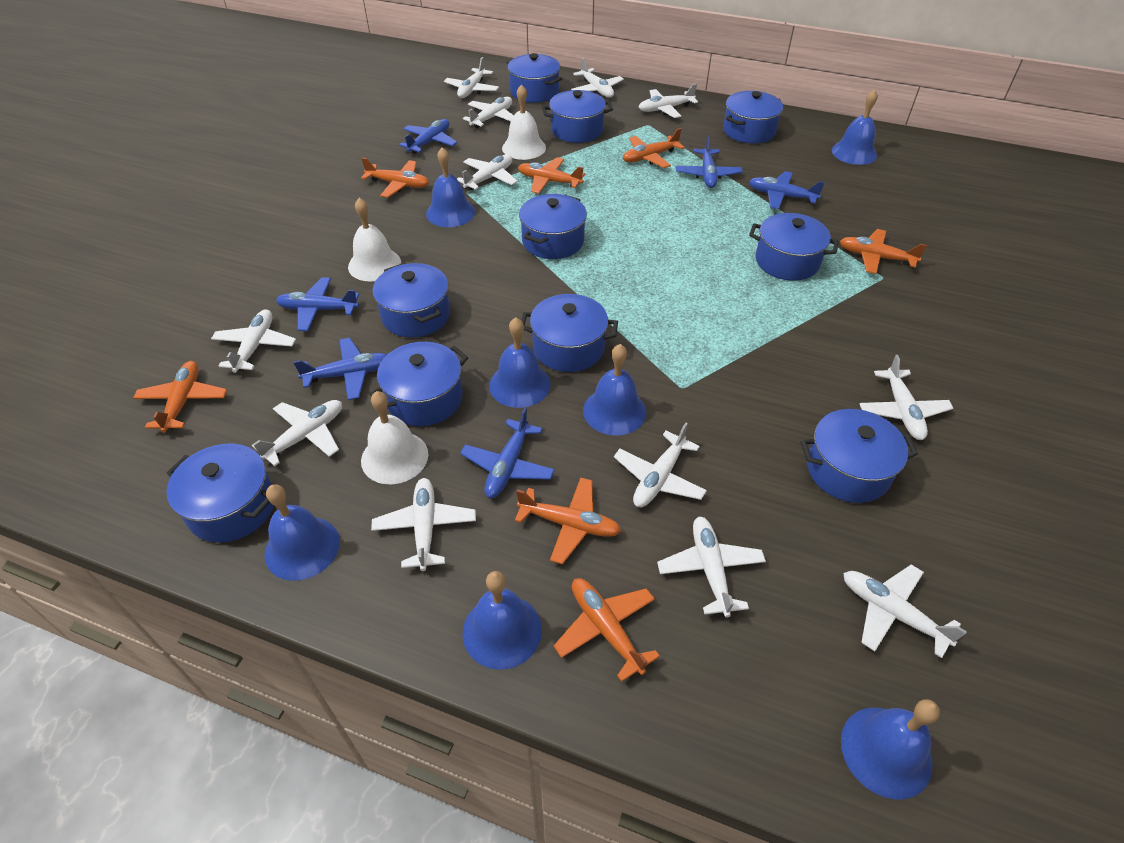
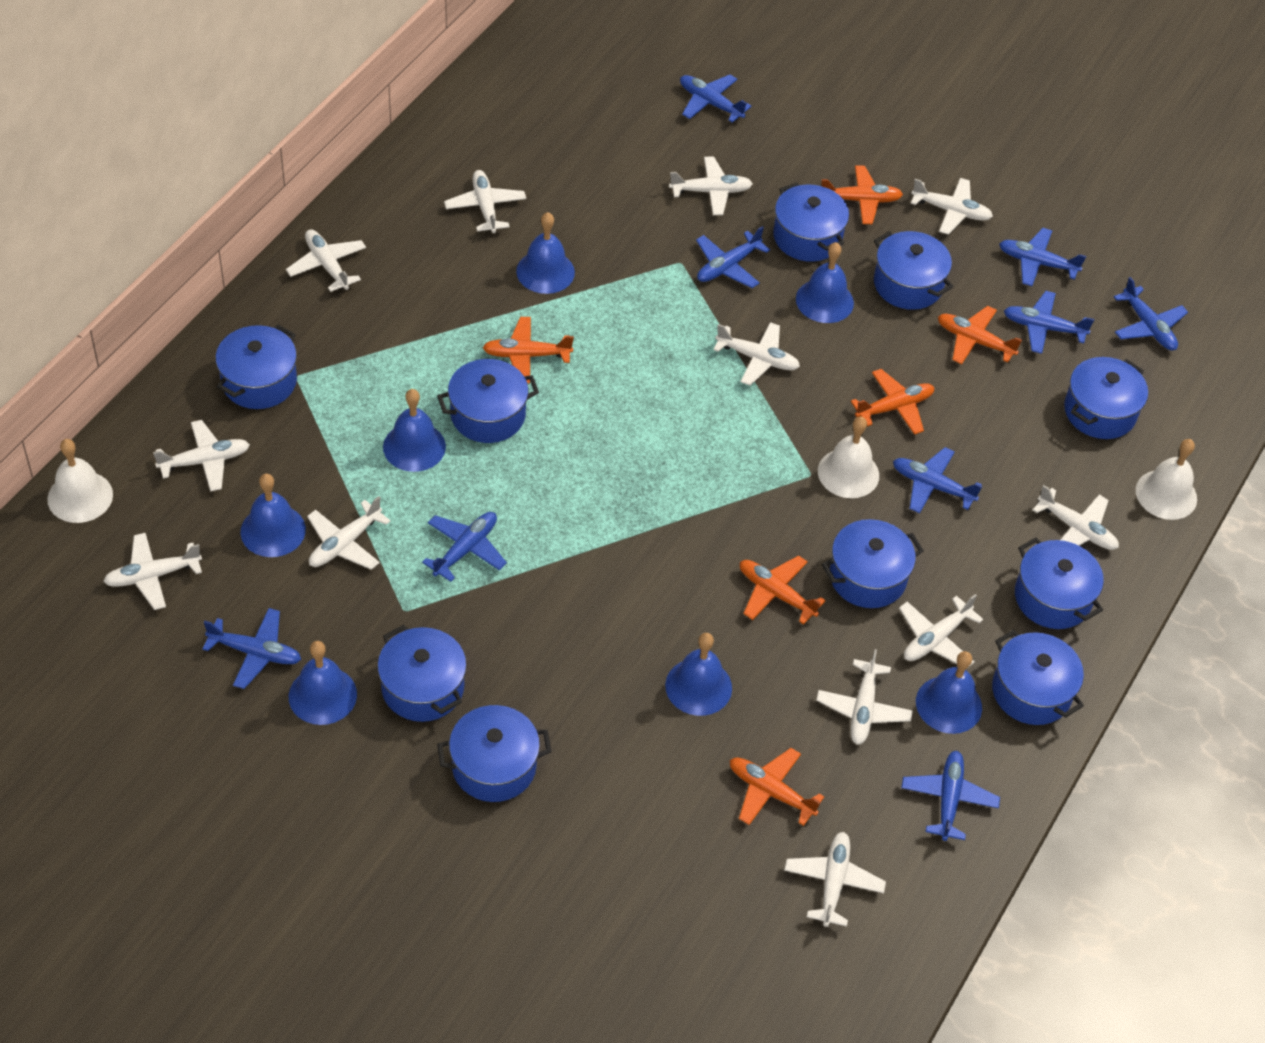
blue plane: [276,277,359,331] [293,338,387,400] [399,119,457,154] [460,408,555,498] [676,135,743,188] [749,171,825,209] = 6 -> [202,608,301,689] [422,512,507,582] [680,75,751,123] [696,226,770,288] [893,447,982,513] [901,751,1000,841] [999,228,1086,286] [1004,291,1094,354] [1114,277,1188,350] = 9
orange plane: [133,361,227,433] [361,157,429,198] [515,477,621,564] [518,157,585,194] [554,578,660,682] [623,128,685,168] [840,229,927,274] = 7 -> [482,317,574,383] [730,748,824,826] [740,555,826,625] [821,165,903,224] [851,369,935,435] [938,306,1022,364] = 6

